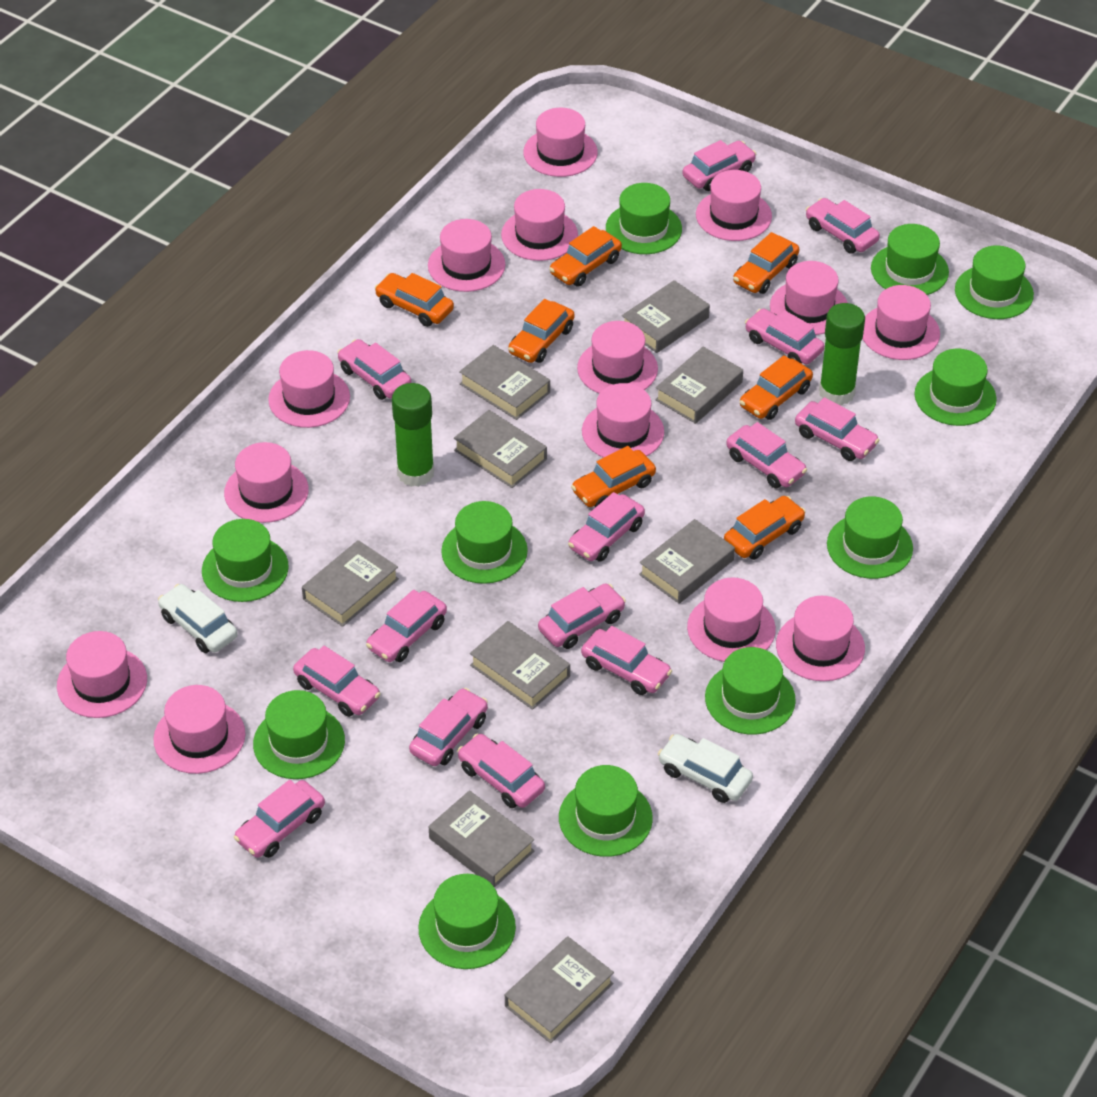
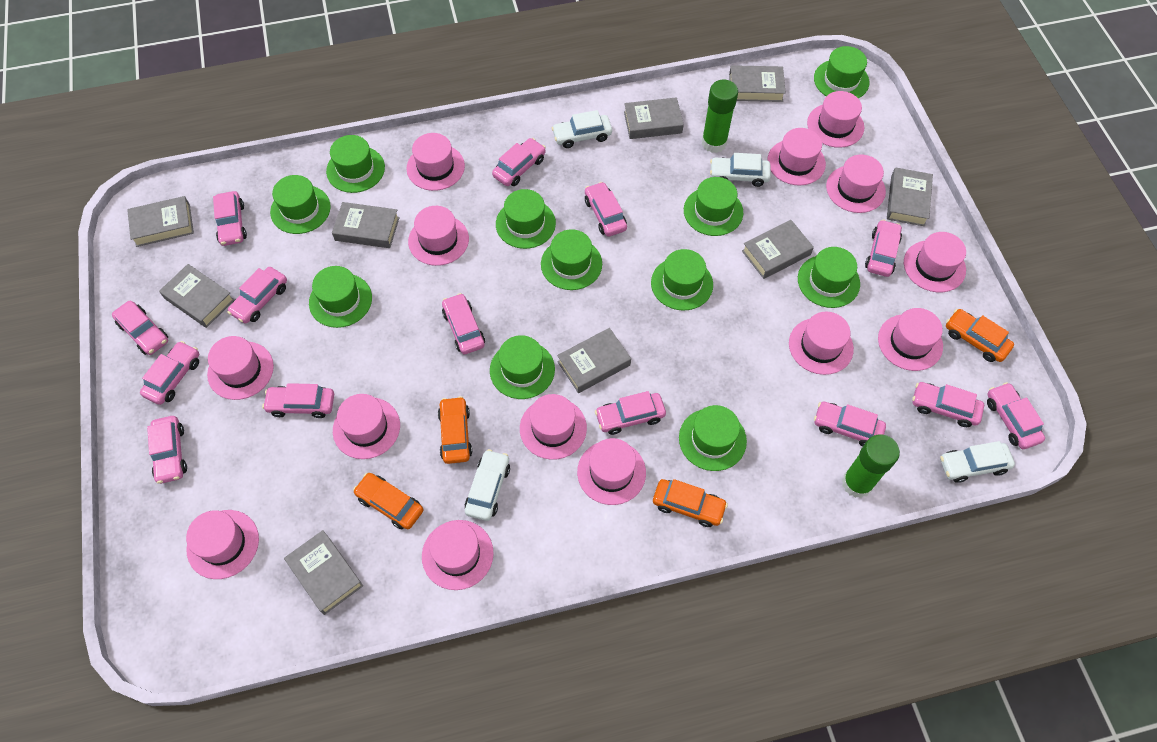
orange car: [375,273,454,327] [508,299,575,363] [549,226,622,287] [571,446,656,507] [724,496,806,560] [733,232,799,294] [739,355,813,420] = 7 -> [353,473,423,529] [438,396,472,464] [653,479,728,527] [946,309,1014,362] = 4
white car: [158,584,238,653] [658,734,753,803] = 2 -> [465,449,510,521] [552,110,612,148] [710,153,771,187] [940,441,1015,483] = 4

